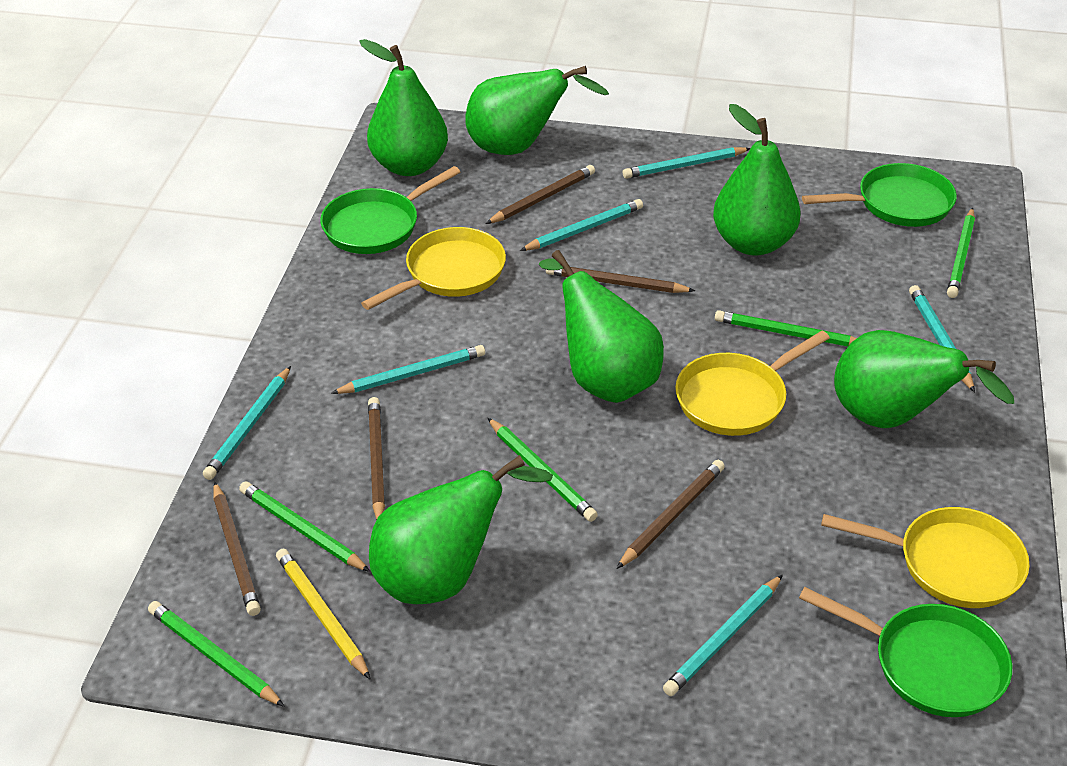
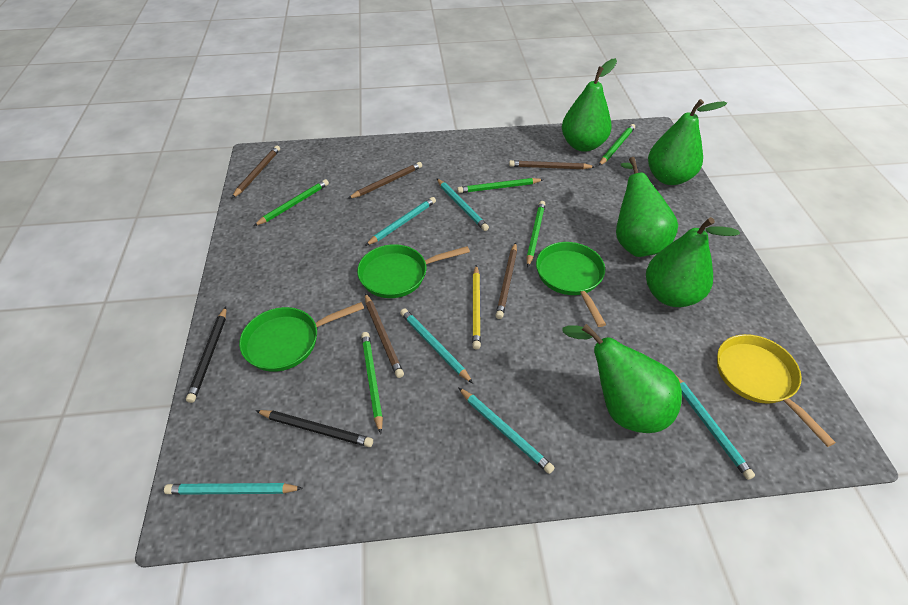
black pencil: none = 0 -> [186,307,226,403] [256,410,373,447] = 2
green pear: [359,39,448,176] [369,455,553,604] [465,66,609,155] [539,250,664,403] [713,104,801,256] [834,330,1014,428] = 6 -> [562,58,617,152] [563,324,682,433] [616,157,678,257] [646,217,740,307] [648,99,727,185] = 5
yellow pan: [361,227,506,310] [675,331,830,436] [821,507,1030,608] = 3 -> [717,334,836,447] = 1

